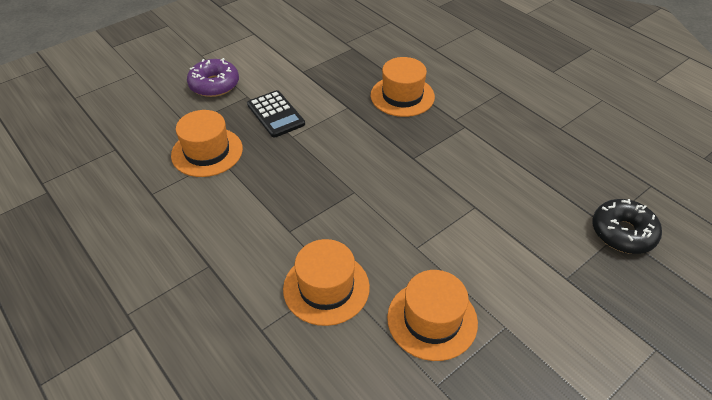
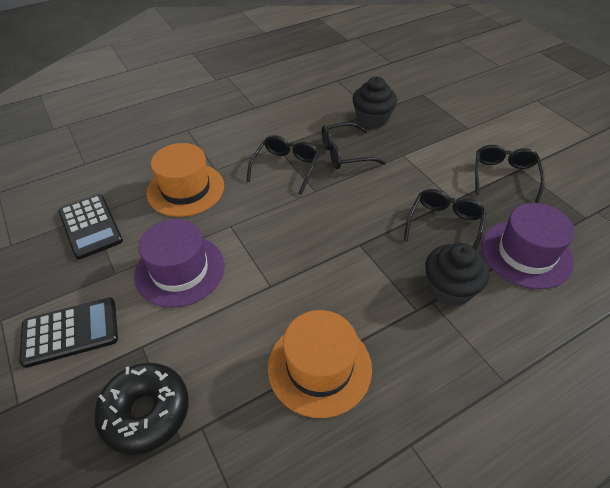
black calculator: [247,90,305,138] = 1 -> [19,297,118,368] [58,194,123,260] = 2
black cupcake: none = 0 -> [352,77,397,128] [425,243,490,307] = 2
black glasses: none = 0 -> [246,135,319,195] [322,122,386,169] [404,189,486,250] [475,145,545,203] = 4
orange hat: [171,110,243,177] [283,239,370,326] [371,57,435,117] [387,270,478,361] = 4 -> [146,143,224,217] [268,310,372,418] = 2
purple donut: [187,58,239,97] = 1 -> none = 0
purple hat: none = 0 -> [134,219,225,308] [482,203,575,289] = 2

